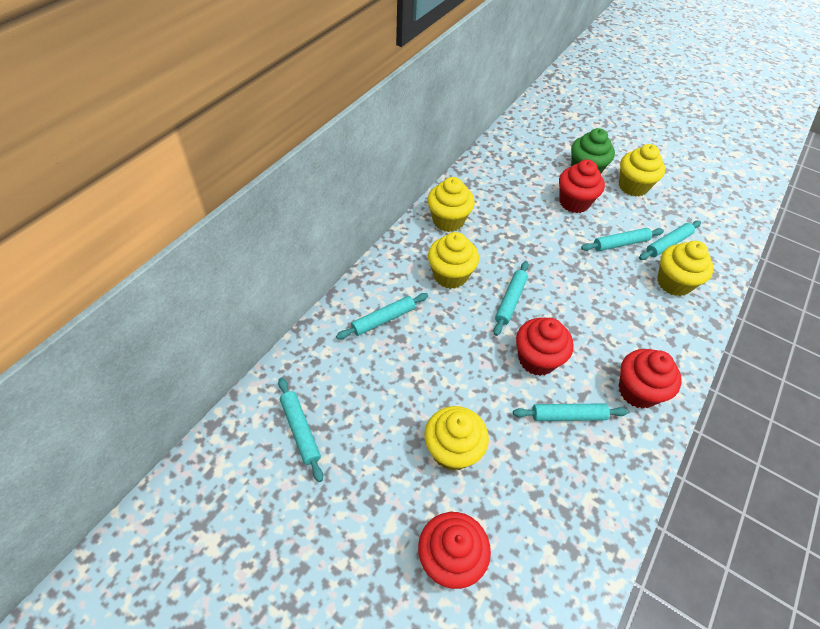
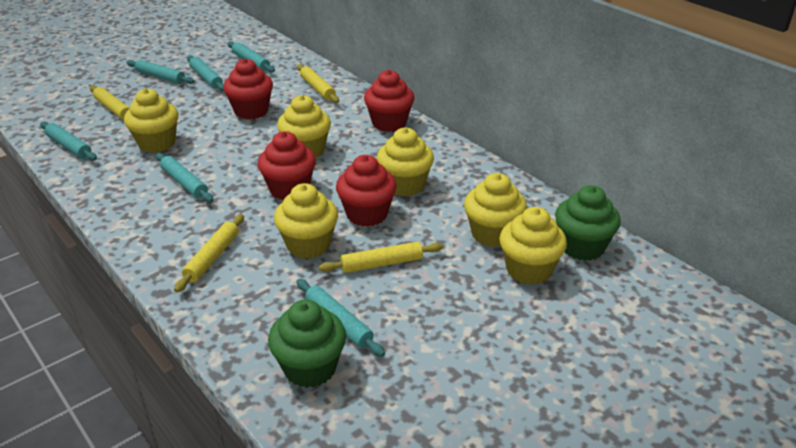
green cupcake: [571,128,615,173] = 1 -> [268,300,346,388] [555,185,621,261] = 2
yellow cupcake: [424,406,489,471] [427,177,475,232] [428,232,479,289] [619,144,665,197] [657,241,714,296] = 5 -> [124,88,178,153] [274,183,338,259] [277,95,331,158] [377,127,434,196] [464,173,527,247] [499,207,567,285] = 6
yellow rolling pin: none = 0 -> [90,85,130,120] [174,214,244,293] [297,64,339,103] [319,242,443,273] = 4

